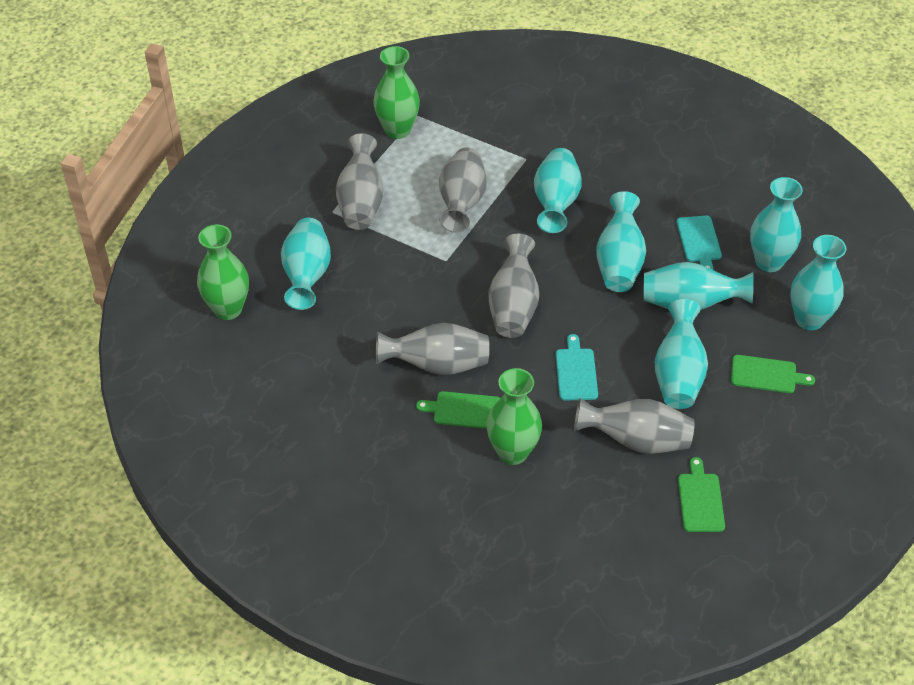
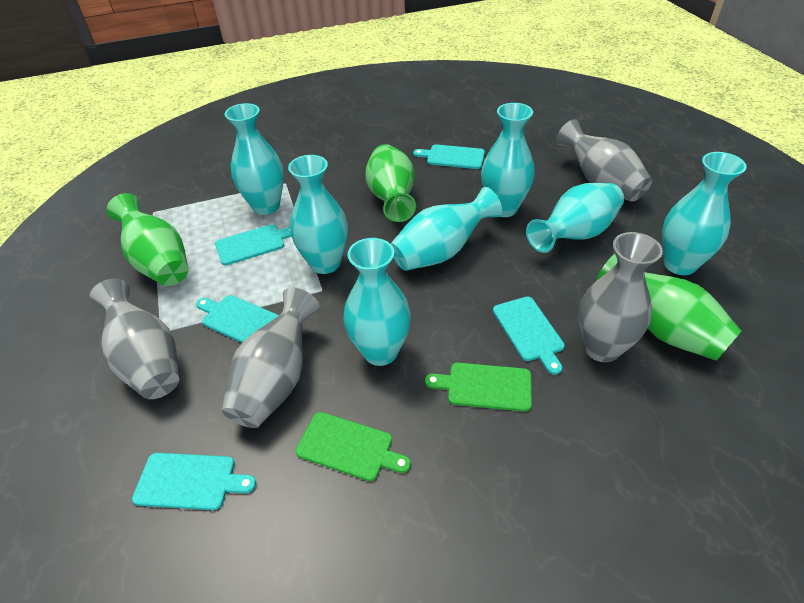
green cutting board: [416,391,500,429] [678,457,725,532] [731,355,815,393] = 3 -> [295,412,411,481] [425,363,532,412] = 2
grey vase: [336,133,384,230] [376,323,489,375] [439,147,487,233] [489,234,539,338] [574,398,695,454] = 5 -> [89,278,179,399] [222,287,320,428] [556,119,652,202] [578,232,663,362] = 4
turquoise cutting board: [556,334,598,401] [676,216,722,270] = 2 -> [132,453,256,510] [196,295,279,343] [215,224,291,265] [413,144,485,169] [493,297,565,375] = 5

